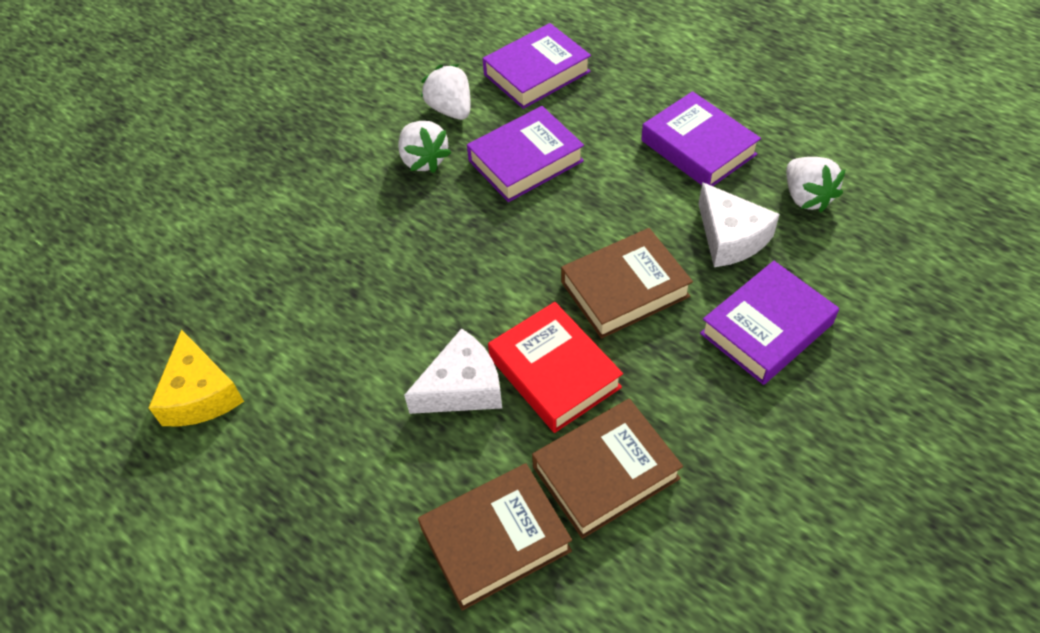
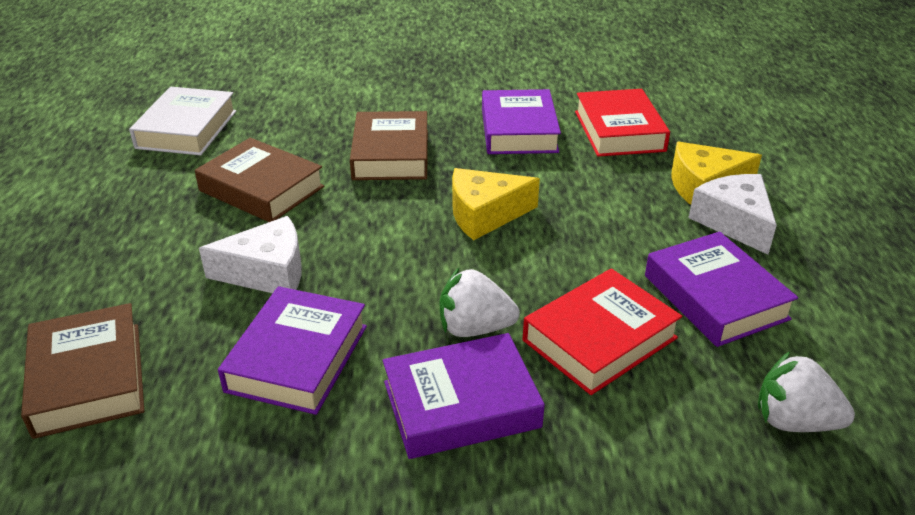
red book: [488,302,623,433] = 1 -> [523,269,682,395] [575,89,670,157] = 2
white book: none = 0 -> [129,87,236,155] = 1
white strawberry: [398,121,451,173] [421,64,471,120] [786,157,846,212] = 3 -> [440,268,520,337] [758,351,855,432] = 2
yellow cheese: [148,329,244,427] = 1 -> [452,168,540,240] [671,141,762,205] = 2

